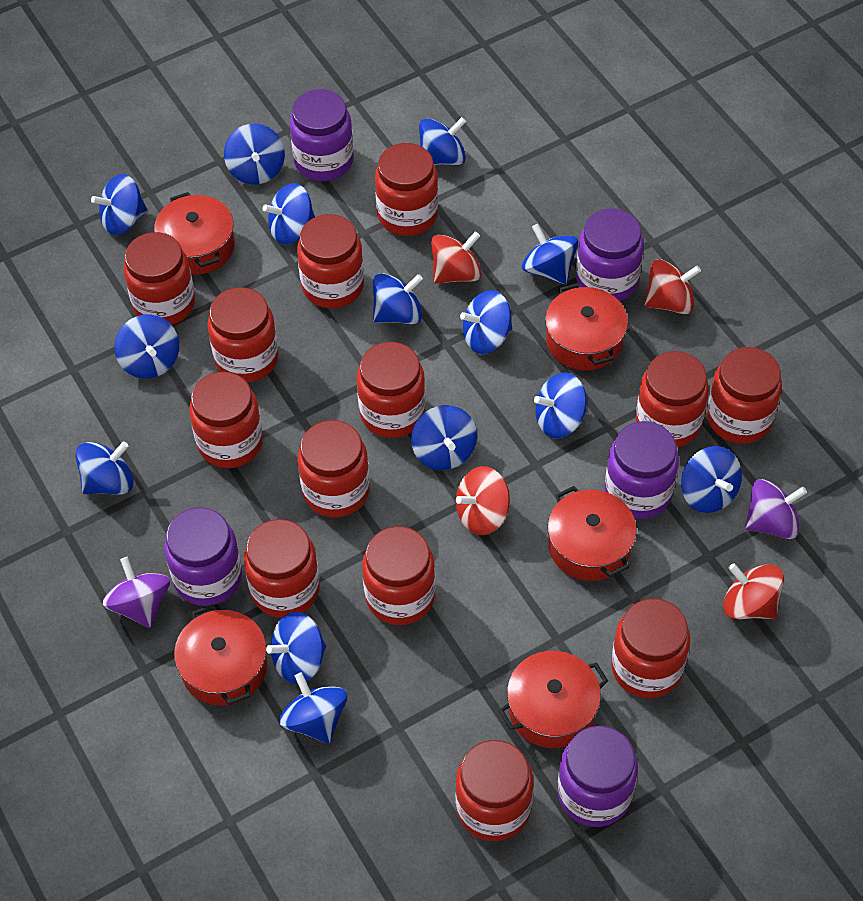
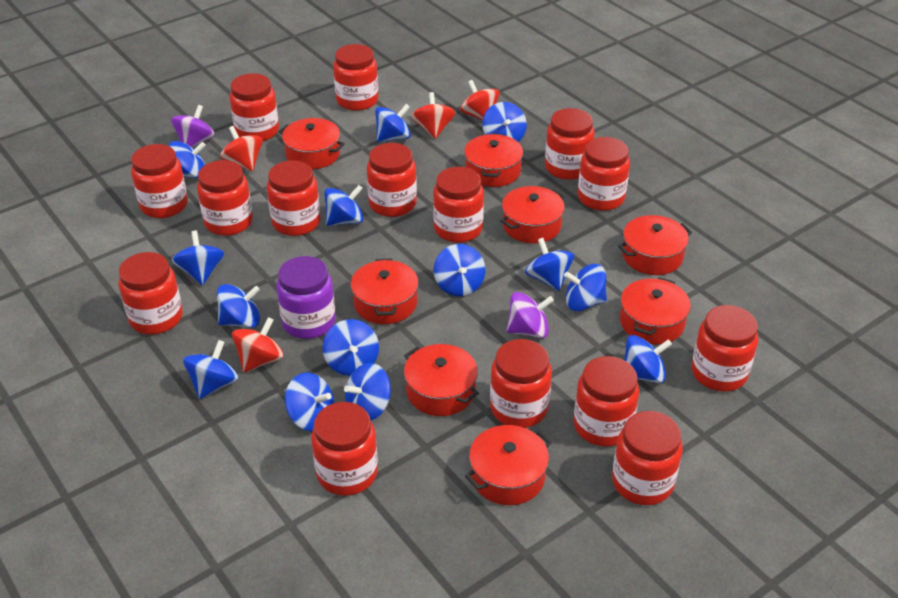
purple jar: [164,507,242,606] [290,89,354,181] [558,726,638,827] [576,209,644,301] [605,421,679,519] = 5 -> [276,256,336,339] = 1
red jar: [123,232,195,325] [189,372,263,468] [208,287,279,382] [244,519,320,618] [297,214,364,308] [298,420,370,517] [357,342,426,438] [362,526,435,625] [375,143,439,236] [455,740,533,841] [611,598,690,698] [636,351,709,448] [707,347,782,444] = 13 -> [119,252,183,335] [131,144,188,218] [197,160,253,236] [230,73,279,141] [267,160,320,236] [311,402,378,496] [333,44,378,111] [367,143,417,217] [433,167,484,243] [490,339,552,428] [545,108,595,180] [574,356,639,447] [578,137,630,211] [612,411,683,505] [692,305,758,392] = 15
red pot: [154,192,235,275] [174,604,267,706] [498,651,608,748] [545,283,628,370] [548,486,637,581] = 5 -> [279,118,345,169] [350,258,419,324] [404,344,479,416] [464,133,523,187] [465,425,552,505] [500,186,565,243] [618,215,692,275] [620,277,691,345] = 8

